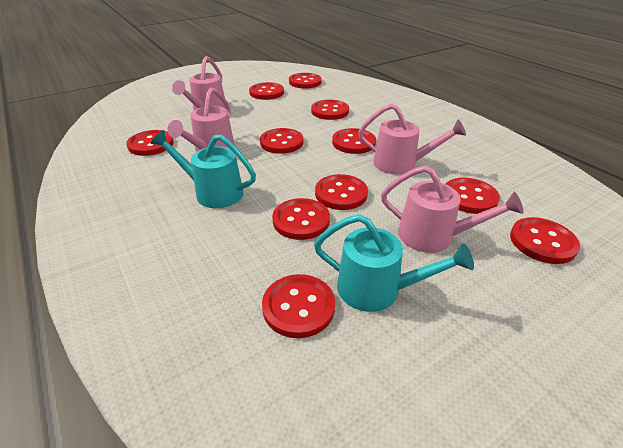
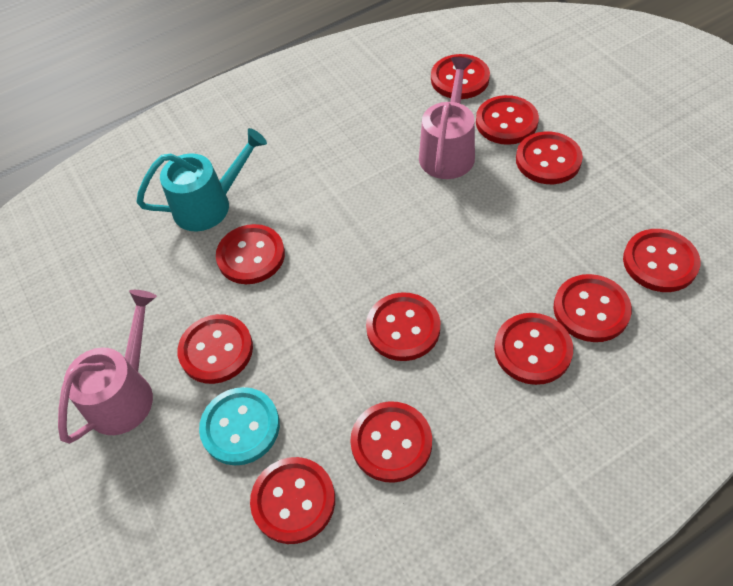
pink watering can: [167,88,235,152] [172,56,226,111] [358,104,466,175] [381,166,524,253] = 4 -> [58,290,157,444] [419,57,475,179] = 2
turquoise button: none = 0 -> [199,387,280,465] = 1
turquoise watering can: [151,130,256,208] [314,214,474,312] = 2 -> [136,128,267,231] = 1

